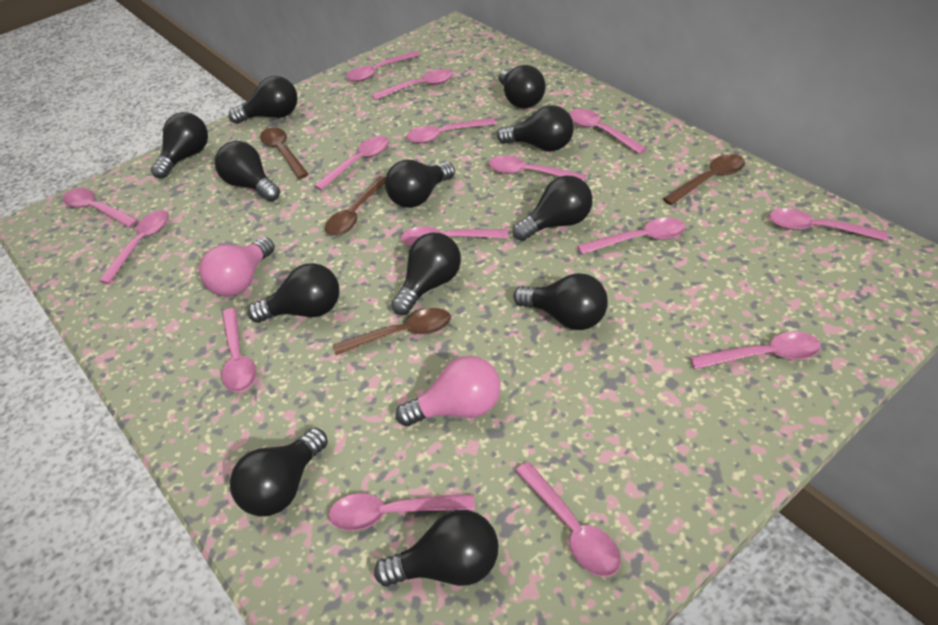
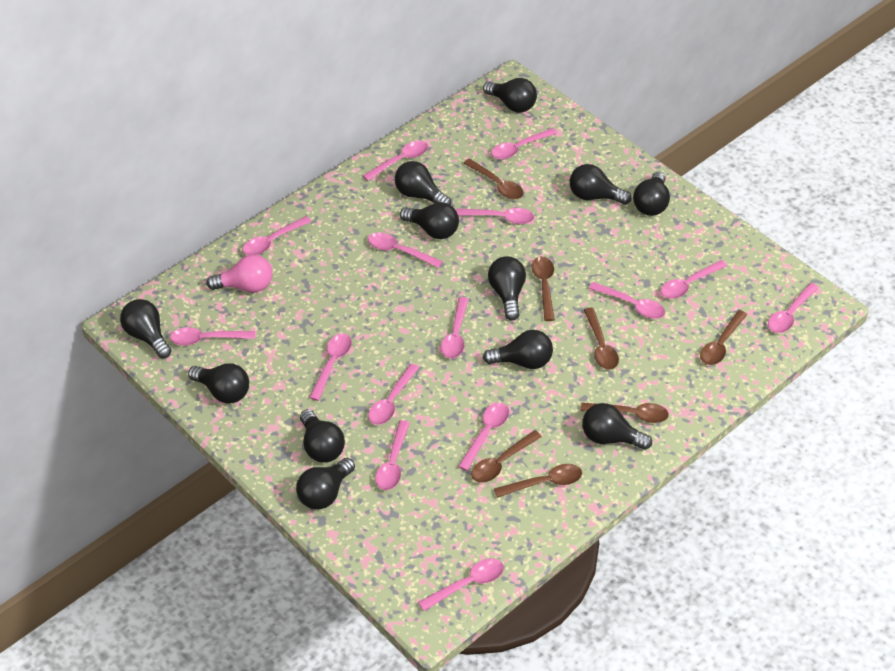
brown spoon: [260,127,309,179] [325,176,386,236] [333,308,451,355] [663,154,745,205] = 4 -> [463,158,523,200] [471,430,542,483] [494,464,582,498] [531,256,555,321] [581,403,669,423] [584,308,619,370] [700,310,747,365] = 7
pink light bulb: [199,237,275,297] [396,356,500,426] = 2 -> [207,255,273,293] = 1

